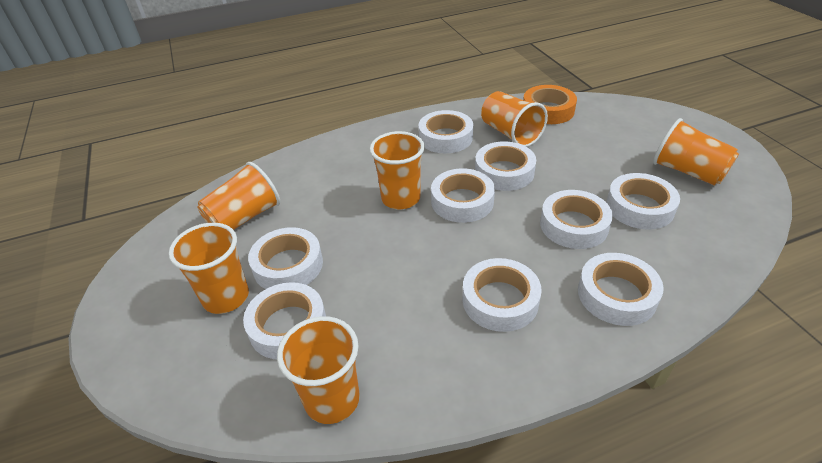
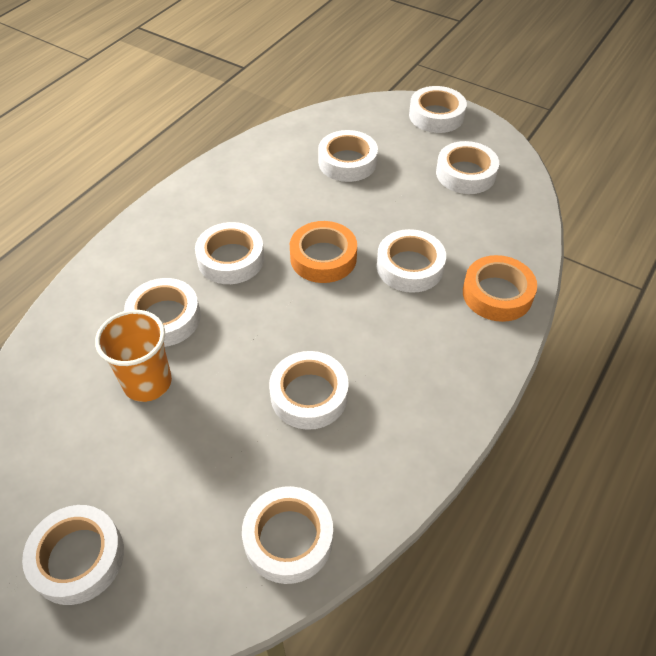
orange cup: [169,223,249,314] [197,162,280,230] [277,316,360,424] [370,131,425,209] [481,91,548,147] [653,118,739,186] = 6 -> [95,310,172,402] = 1
orange tape: [523,85,577,124] = 1 -> [290,221,357,283] [463,255,537,322] = 2

